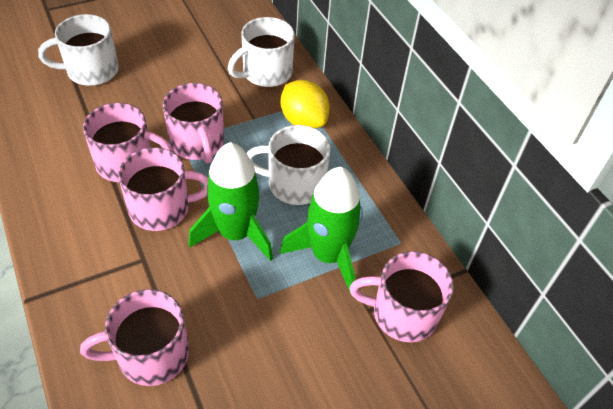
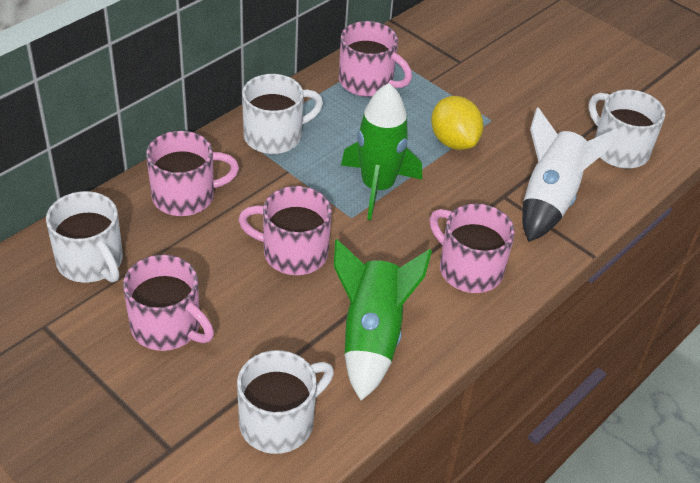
white mug: [38,14,119,86] [228,17,295,87] [247,125,330,205] = 3 -> [46,191,123,283] [237,350,334,454] [242,74,323,154] [589,90,665,168] = 4
white rocket: none = 0 -> [522,107,619,242] = 1

